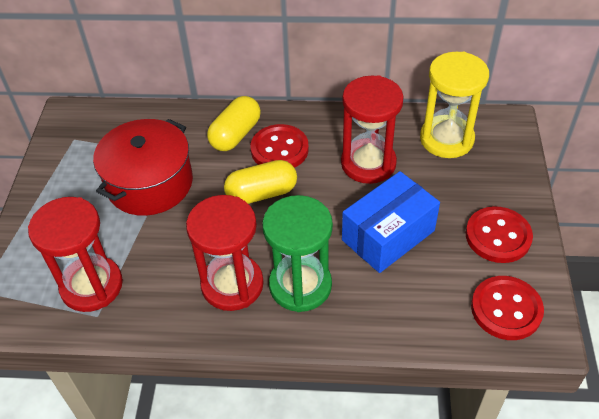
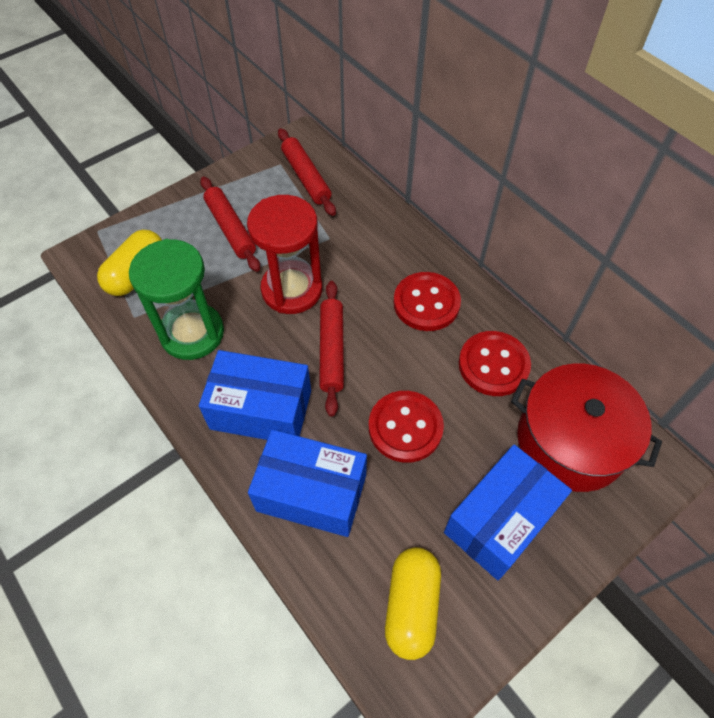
blue box: [342,171,440,273] = 1 -> [199,350,311,440] [248,429,367,537] [444,445,572,580] = 3
red hourglass: [28,197,123,312] [186,195,264,311] [341,75,404,184] = 3 -> [247,195,322,314] = 1
red rolling pin: none = 0 -> [200,176,260,272] [278,128,336,216] [319,281,344,417] = 3
yellow hourglass: [420,52,489,158] = 1 -> none = 0

